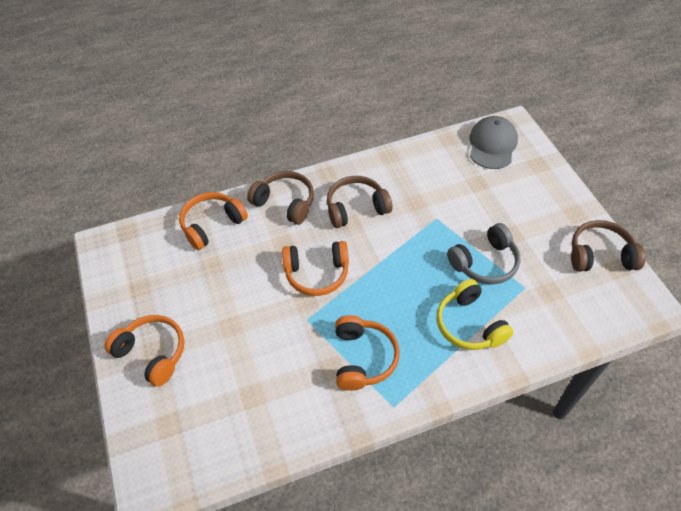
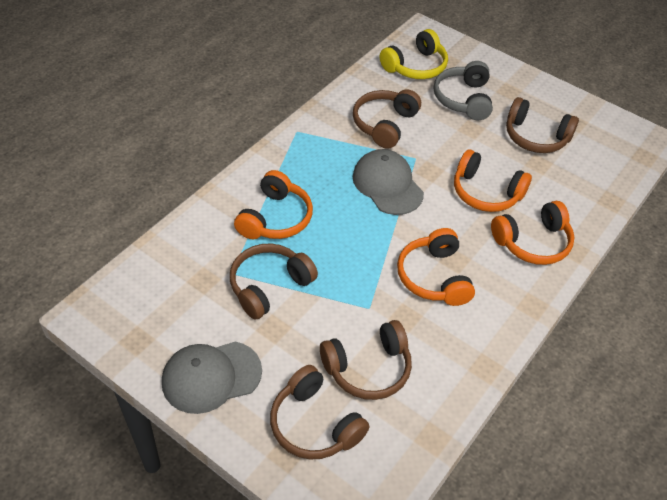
brown headphones: [247,171,314,225] [327,176,392,228] [571,220,646,272] = 3 -> [230,243,318,320] [270,365,369,459] [320,320,412,400] [353,89,421,149] [506,97,579,153] = 5
grey cap: [470,116,518,169] = 1 -> [162,342,262,414] [353,149,424,215] = 2

